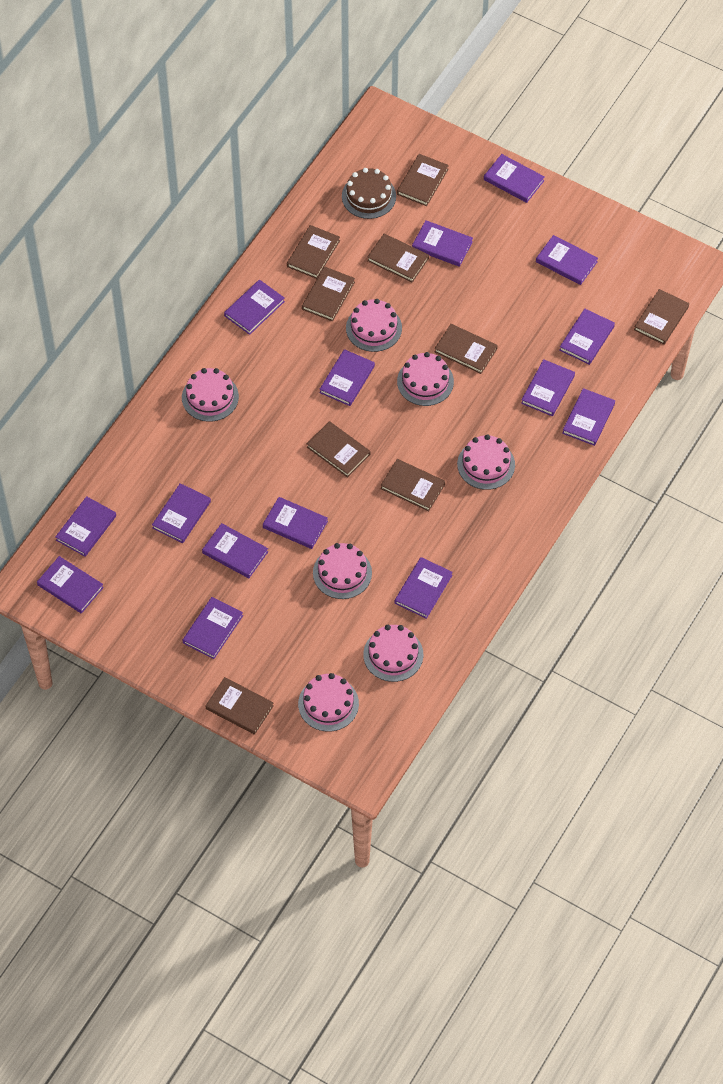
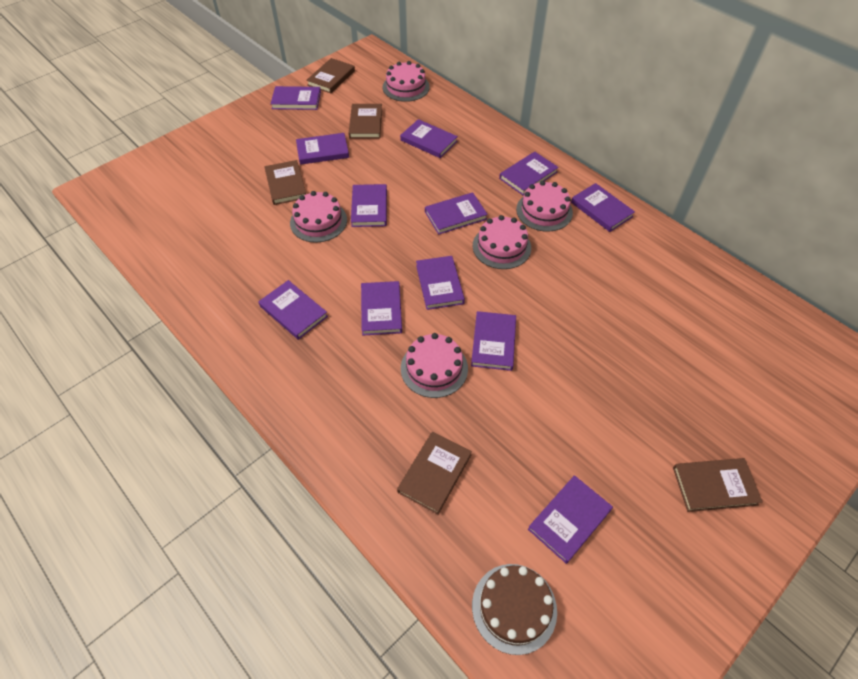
brown book: [206,677,274,735] [287,225,340,279] [302,267,355,322] [307,421,371,478] [367,234,429,283] [380,459,445,511] [397,154,449,206] [435,324,498,374] [634,289,689,345] = 9 -> [264,160,306,205] [306,58,355,93] [349,104,382,139] [397,431,472,514] [673,458,762,512] = 5
pink cake: [182,368,239,422] [298,673,359,732] [313,543,372,599] [346,299,402,352] [363,625,423,682] [397,352,454,406] [457,434,515,490] = 7 -> [290,191,347,243] [383,61,430,102] [401,333,468,398] [473,215,531,269] [516,181,573,232] = 5
purple book: [37,556,104,614] [55,496,116,557] [152,483,211,543] [183,597,243,659] [202,523,268,578] [224,280,285,335] [263,497,328,549] [319,349,375,406] [395,557,453,619] [412,220,473,267] [484,154,545,203] [521,359,575,416] [536,235,598,285] [559,309,615,365] [562,388,615,446] = 15 -> [258,280,328,340] [271,86,321,110] [296,133,349,165] [351,184,387,227] [361,281,402,335] [400,119,458,158] [416,256,465,310] [425,192,488,235] [471,311,516,371] [499,152,559,195] [528,475,613,564] [571,183,635,232] = 12

